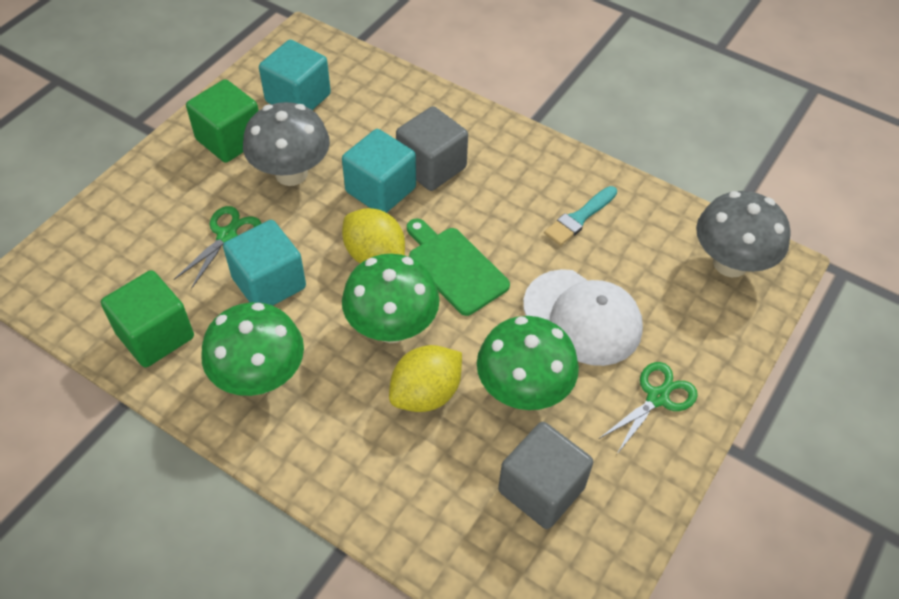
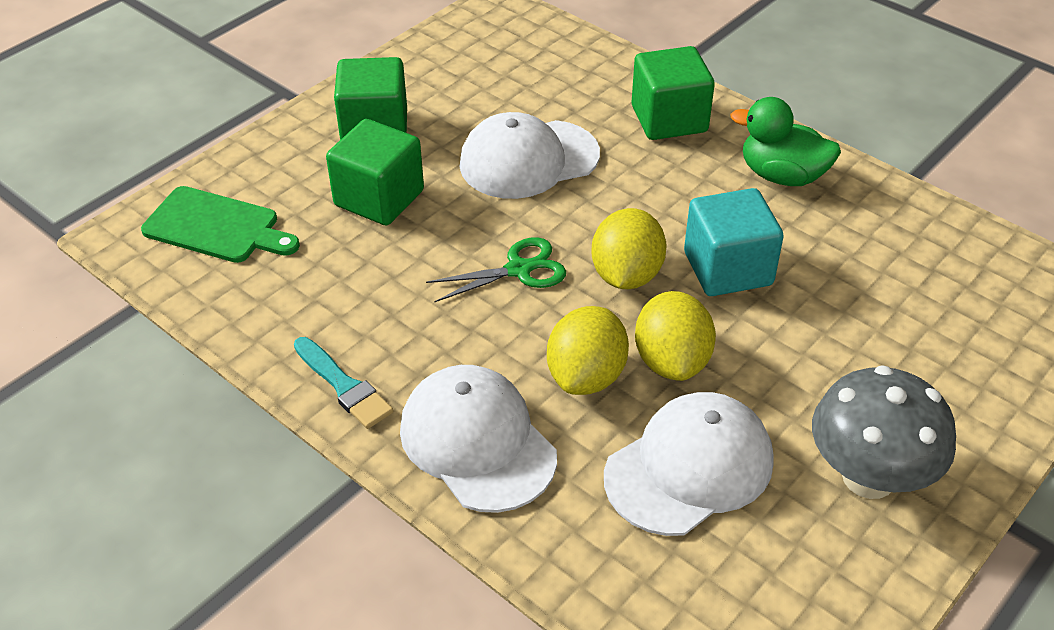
green cube: [101,270,194,367] [186,79,259,163] = 2 -> [326,119,424,225] [334,57,407,140] [632,46,715,140] = 3
green duck: none = 0 -> [730,97,841,186] = 1
green mushroom: [201,302,304,396] [342,254,440,343] [477,316,579,410] = 3 -> none = 0
green scissors: [174,206,262,289] [599,362,698,454] = 2 -> [426,237,566,302] = 1
grey cube: [396,106,468,191] [498,422,593,529] = 2 -> none = 0
grey mushroom: [243,102,330,186] [696,191,791,277] = 2 -> [812,365,956,499] = 1
turquoise cube: [223,220,306,306] [259,40,331,110] [342,129,416,213] = 3 -> [684,188,784,296] = 1
white cap: [523,269,643,366] = 1 -> [400,365,557,513] [460,112,600,199] [604,392,774,536] = 3
yellow lemon: [342,208,405,263] [389,345,462,412] = 2 -> [547,306,629,395] [591,208,667,289] [635,291,716,381] = 3

